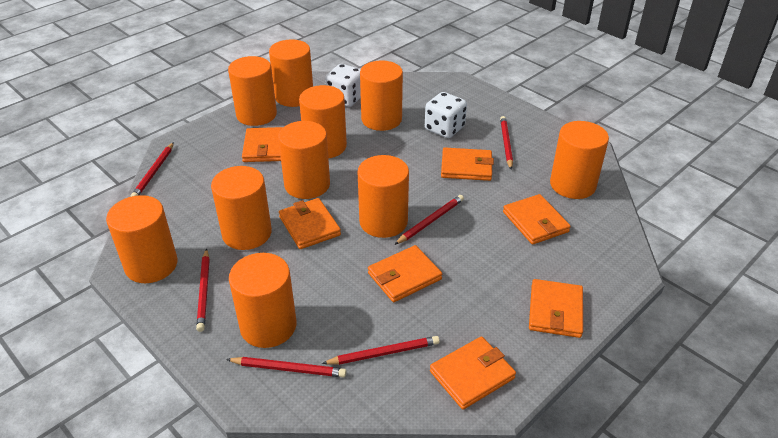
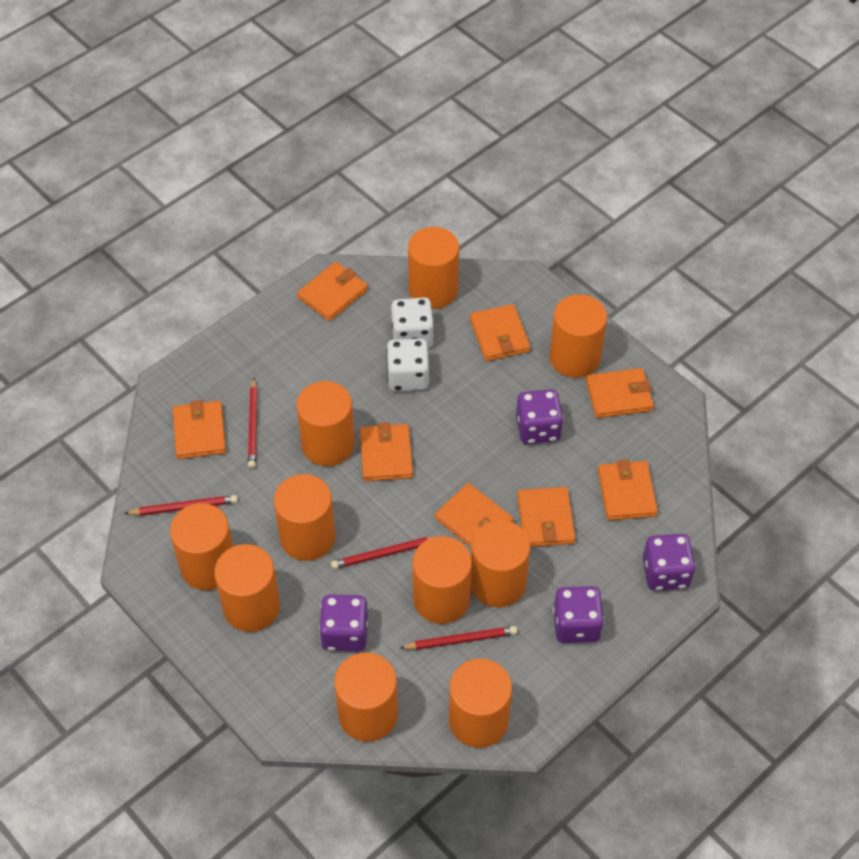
orange wallet: [242,127,283,162] [279,198,341,249] [368,245,442,302] [430,336,516,410] [441,148,494,181] [503,194,571,245] [529,279,583,338] = 7 -> [173,400,226,459] [297,262,368,321] [360,422,413,481] [435,483,513,547] [470,304,530,361] [517,487,575,547] [586,368,654,418] [598,459,658,520] = 8
purple dice: none = 0 -> [319,595,368,652] [516,389,564,444] [553,586,604,643] [643,534,696,591] = 4
red pencil: [131,142,174,197] [196,248,210,332] [226,357,346,377] [322,336,440,365] [394,195,464,245] [500,116,513,169] = 6 -> [124,495,238,516] [248,378,257,468] [331,537,433,569] [400,626,517,650] = 4

